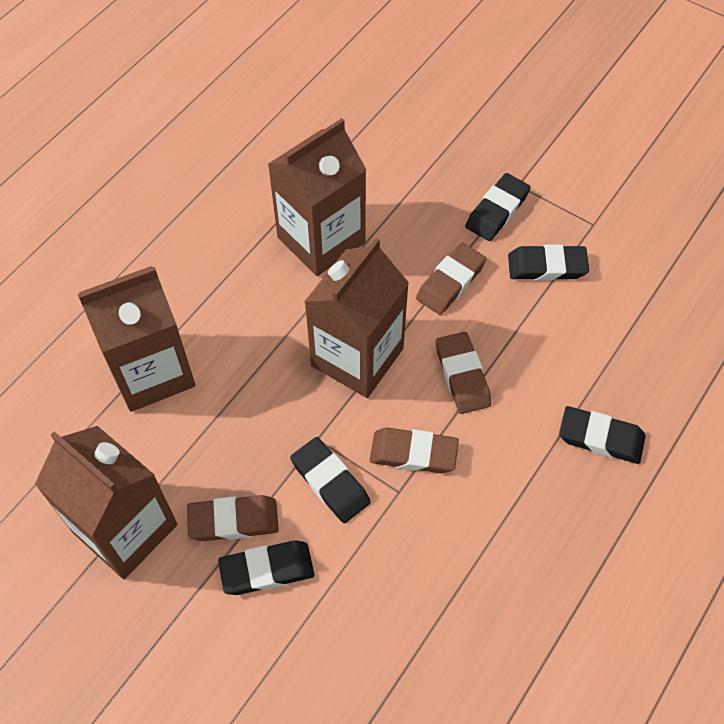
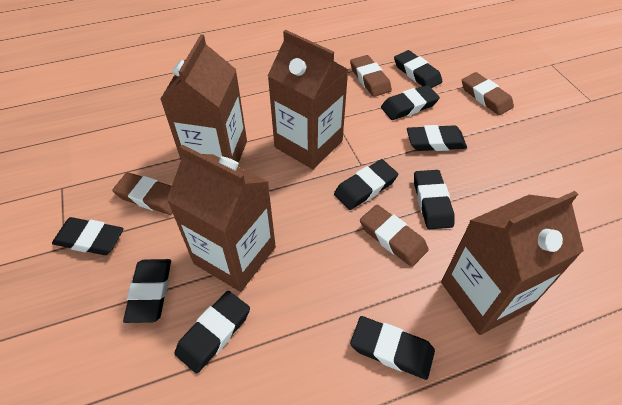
black eraser: [218,540,314,595] [290,437,371,523] [465,173,531,241] [508,245,589,281] [559,406,646,464] = 5 -> [52,217,124,255] [123,259,171,323] [175,291,250,374] [334,159,398,210] [350,316,435,380] [381,85,440,120] [394,50,442,88] [407,125,467,151] [414,170,455,229] = 9

